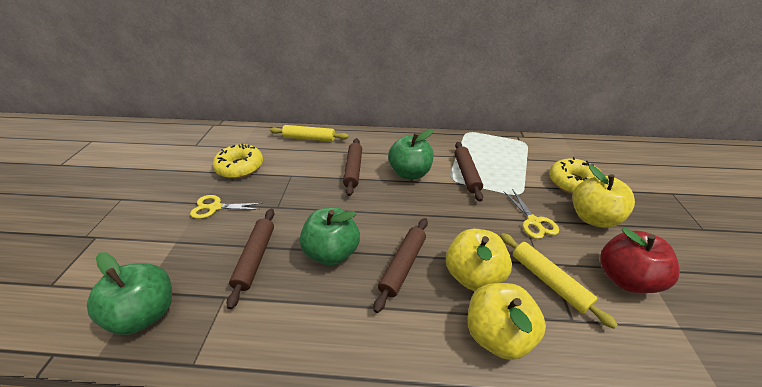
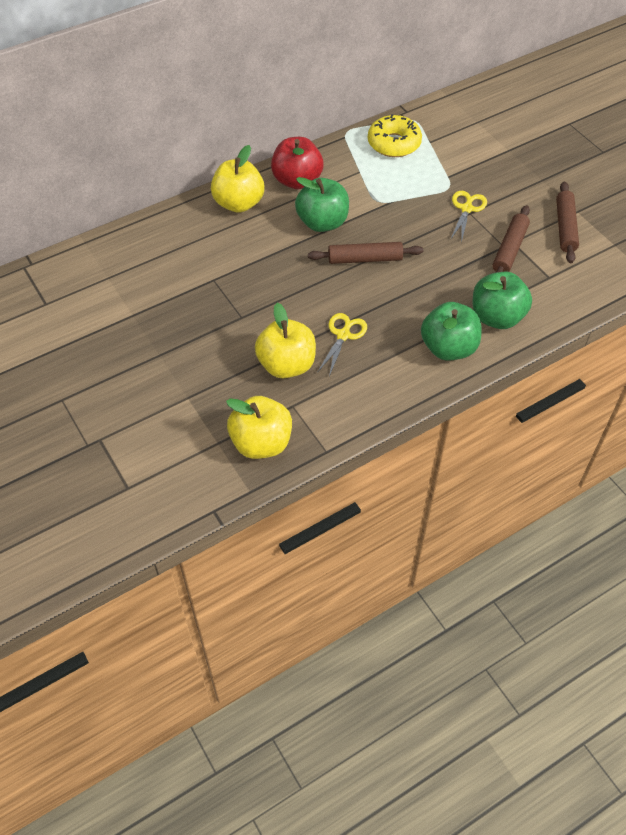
brown rolling pin: [227,209,275,309] [343,138,362,196] [373,218,428,313] [455,142,483,202] = 4 -> [308,242,423,264] [492,205,530,273] [556,182,579,263] = 3
yellow donut: [213,143,263,179] [549,157,597,194] = 2 -> [368,114,422,157] = 1
yellow rolling pin: [270,125,349,142] [500,233,618,329] = 2 -> none = 0

